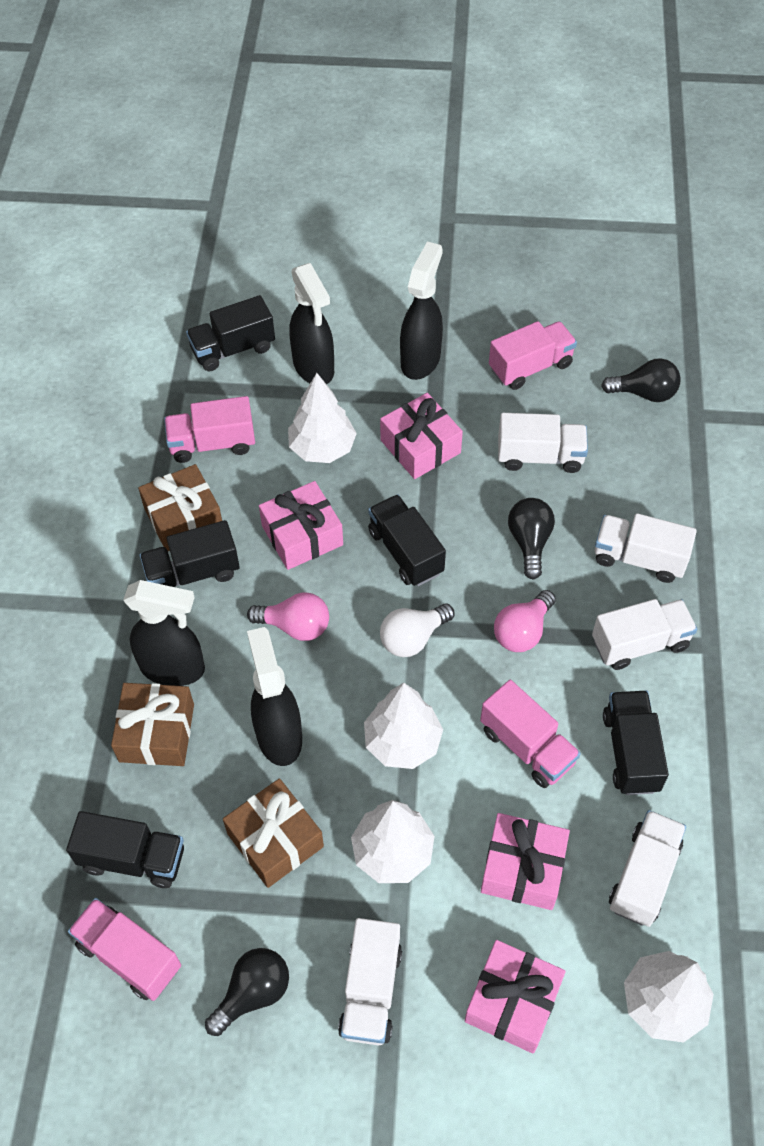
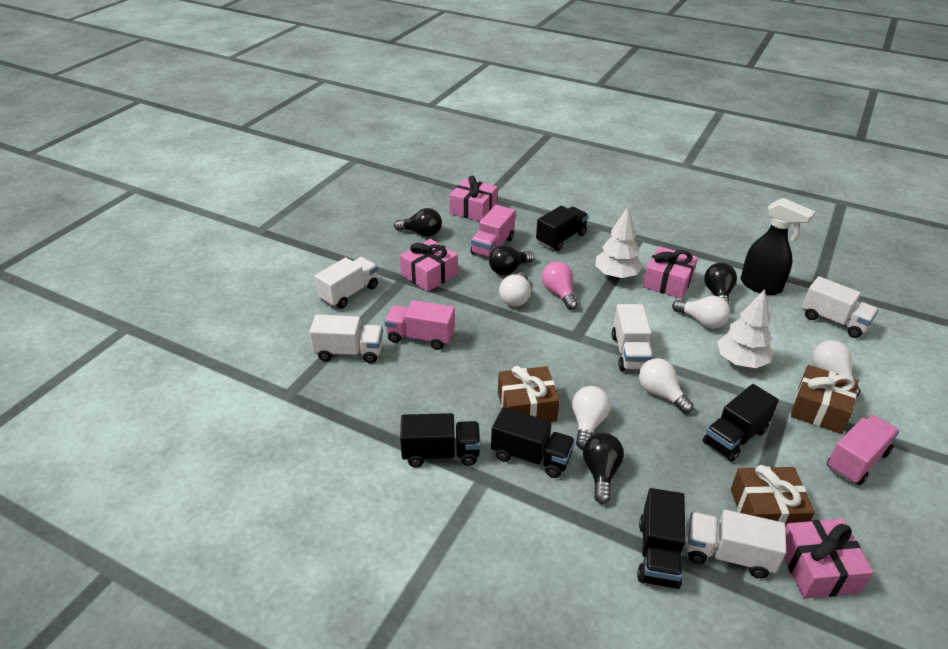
black light bulb: [205,948,289,1036] [508,498,555,580] [601,358,681,402] = 3 -> [394,208,442,237] [489,245,534,275] [583,433,624,504] [704,263,737,307] = 4
black spray bottle: [123,580,205,686] [247,627,302,766] [290,263,334,384] [400,241,443,380] = 4 -> [741,198,815,295] = 1
pink light bulb: [247,592,329,641] [494,590,556,652] = 2 -> [542,262,578,310] = 1
pink truck: [68,898,181,1001] [164,396,255,463] [480,680,581,788] [489,321,577,390] = 4 -> [385,300,455,350] [470,205,515,258] [827,415,899,485] = 3
white light bulb: [380,603,454,657] = 1 -> [499,272,531,307] [572,386,611,450] [639,358,693,413] [672,296,730,329] [812,340,861,398] = 5
white tree: [288,373,357,463] [351,800,435,883] [364,683,443,769] [624,951,714,1043] = 4 -> [595,207,643,279] [717,289,773,368] = 2

